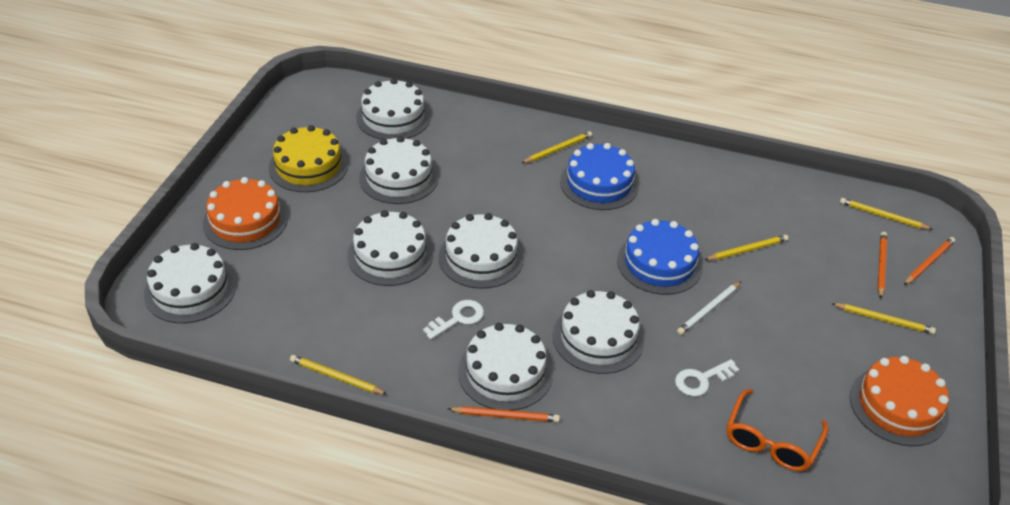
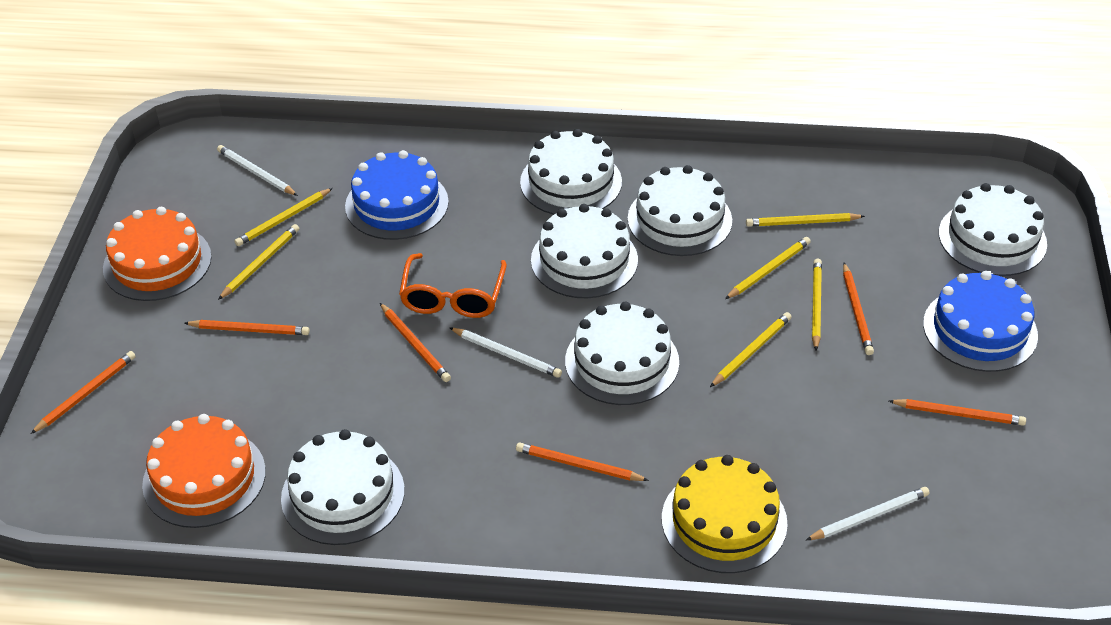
orange pencil: [448,406,560,422] [878,232,887,299] [904,237,955,285] = 3 -> [31,351,136,434] [184,320,310,335] [380,303,451,382] [516,442,649,481] [843,263,874,355] [889,399,1026,426] = 6
white cake: [144,243,236,323] [347,210,433,286] [356,78,431,140] [359,136,439,204] [439,213,524,289] [458,323,553,411] [553,290,644,374] = 7 -> [281,429,405,545] [520,129,622,215] [531,204,638,298] [565,302,679,405] [628,165,732,256] [939,183,1047,276] = 6
white key: [423,300,484,339] [675,359,740,396] = 2 -> none = 0
white pencil: [677,282,741,335] = 1 -> [217,145,298,196] [449,327,562,378] [806,487,930,540] = 3
yellow pencil: [290,355,387,395] [522,131,592,163] [705,235,788,260] [831,303,936,334] [840,198,933,230] = 5 -> [218,224,299,300] [234,188,333,246] [710,312,792,387] [725,237,811,299] [746,213,865,227] [812,259,822,350] = 6

